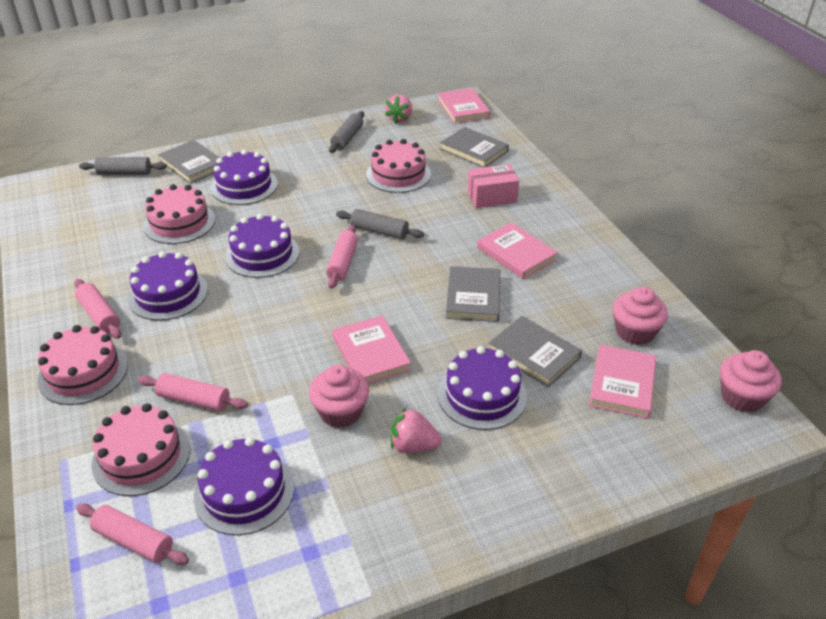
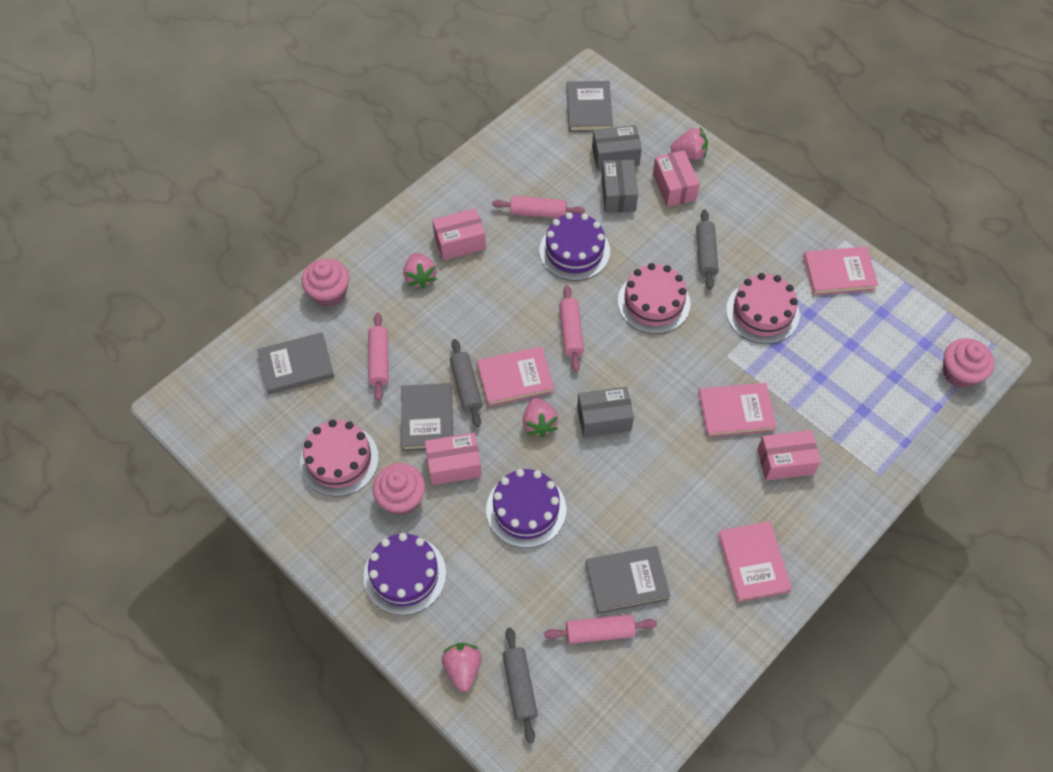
grey box: none = 0 -> [577,387,634,437] [592,125,642,170] [601,160,638,212] = 3
pink box: [467,164,519,208] = 1 -> [425,433,482,485] [432,208,486,260] [653,150,700,207] [757,430,821,481] = 4
pink cake: [37,325,128,405] [92,403,190,496] [143,184,215,244] [366,139,431,193] = 4 -> [300,419,379,497] [618,263,691,334] [726,273,800,344] = 3
pink strawberry: [385,95,412,123] [390,407,442,453] = 2 -> [403,252,437,289] [442,643,482,692] [523,397,558,438] [670,127,708,160] = 4
purple cake: [128,251,208,321] [194,437,294,535] [211,149,278,205] [225,214,299,278] [438,346,527,430] = 5 -> [363,533,446,615] [486,469,566,548] [539,212,610,281] = 3

